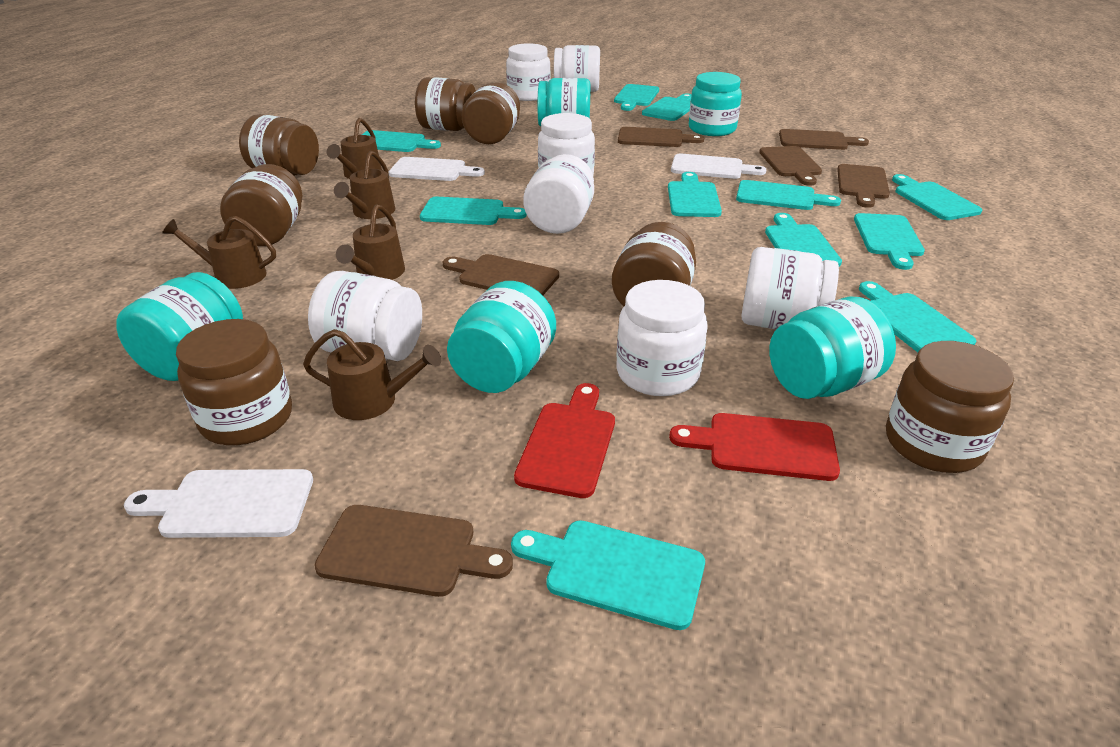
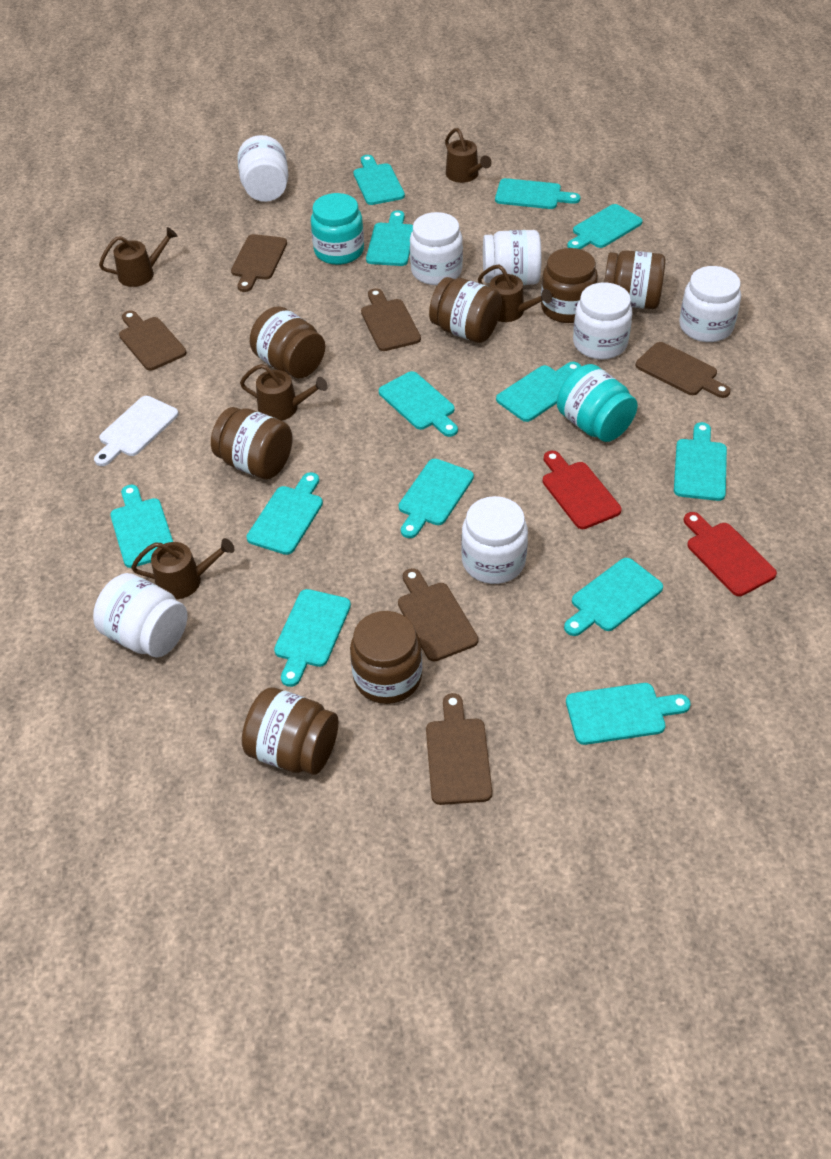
turquoise cutting board: [362,130,441,152] [420,197,527,225] [511,520,705,630] [614,84,659,111] [642,94,692,121] [668,172,722,217] [736,180,841,210] [765,213,842,266] [854,213,925,270] [859,281,976,352] [892,174,982,220] = 11 -> [110,485,173,568] [246,472,323,555] [274,589,351,687] [353,155,405,205] [366,210,413,266] [379,371,458,437] [399,459,474,538] [495,178,580,209] [496,362,581,422] [564,558,663,636] [566,683,691,745] [567,204,642,249] [674,422,727,501] = 13
turquoise jar: [117,272,243,381] [447,281,556,393] [538,78,591,126] [689,72,742,136] [769,297,896,399] = 5 -> [311,193,364,265] [557,364,638,442] = 2
white cutting board: [124,469,313,538] [389,157,485,181] [671,153,767,179] = 3 -> [94,396,179,466] = 1

